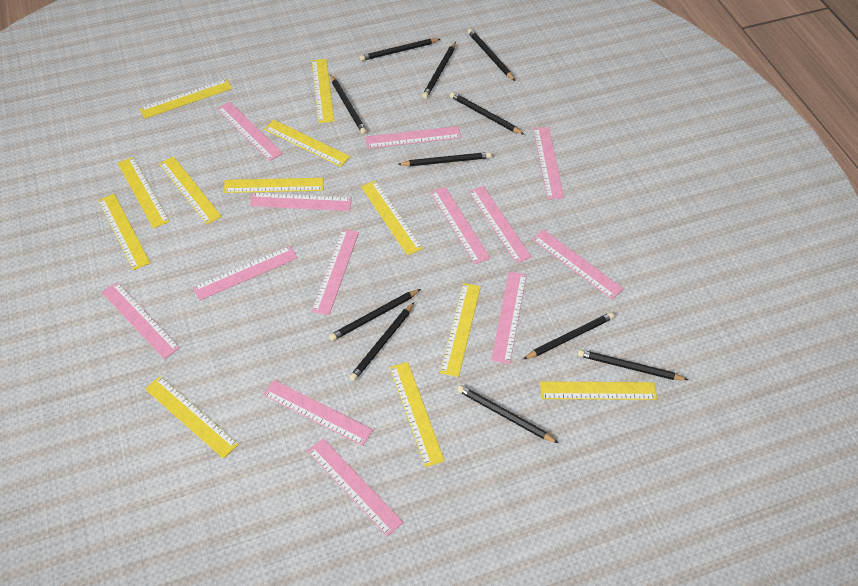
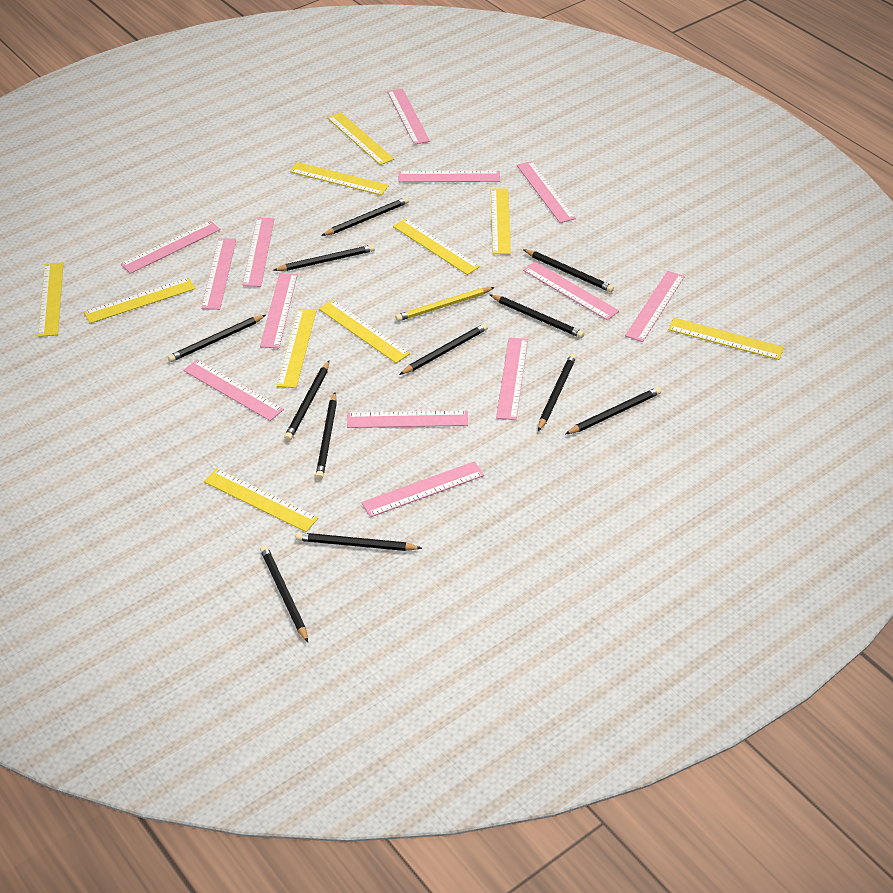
black pencil: [329,289,421,341] [330,75,367,134] [349,302,414,381] [359,39,440,61] [397,152,491,166] [422,42,456,99] [450,92,525,135] [457,385,558,443] [468,29,515,81] [523,312,614,359] [578,349,688,380] = 11 -> [168,315,266,362] [260,545,308,642] [273,244,375,271] [284,361,329,441] [296,532,422,551] [316,392,337,480] [321,197,409,236] [399,323,488,375] [489,294,584,338] [523,249,614,292] [538,353,576,432] [566,387,661,434] = 12
yellow pencil: none = 0 -> [395,287,495,321] = 1
yellow ruler: [98,194,150,270] [118,157,170,228] [139,79,232,119] [145,376,239,459] [159,156,222,224] [224,178,324,193] [264,120,350,167] [312,59,334,123] [361,180,423,255] [390,362,445,467] [440,283,481,377] [540,381,657,400] = 12 -> [38,262,63,337] [84,278,196,323] [204,468,319,532] [277,309,316,388] [290,162,389,195] [319,300,410,363] [327,112,394,165] [393,218,480,275] [491,189,511,254] [668,318,784,360] = 10

